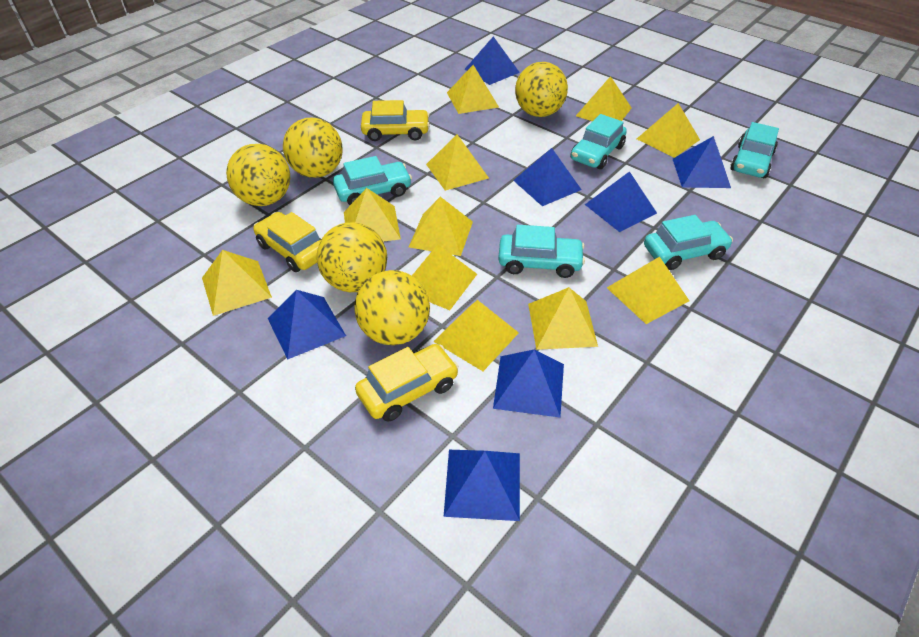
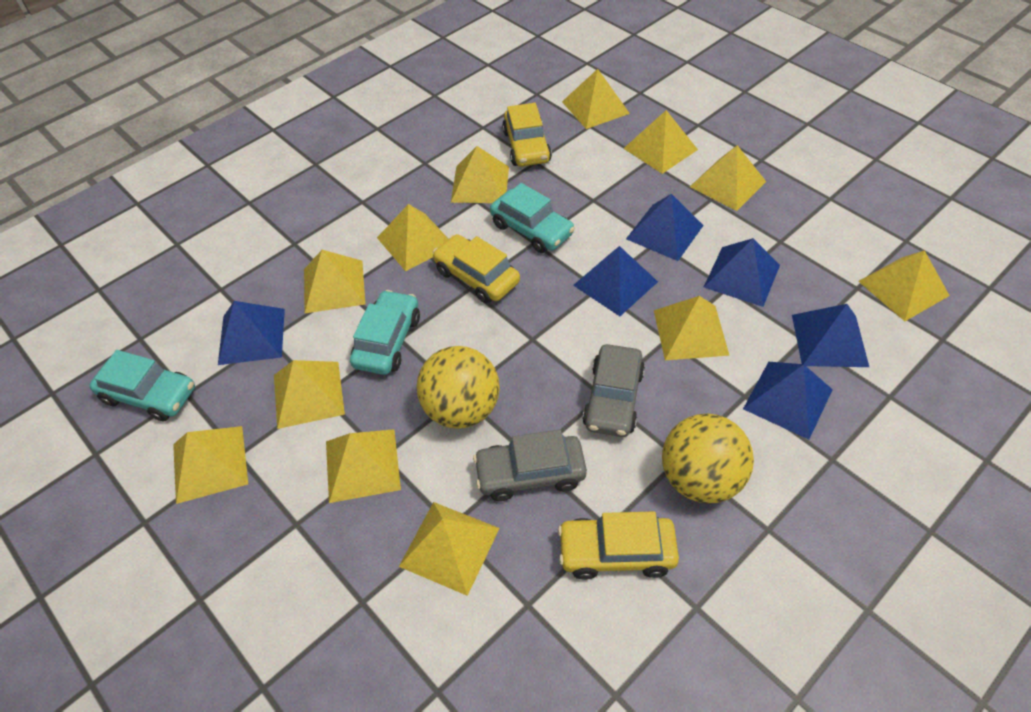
blue pyramid: [268,290,346,360] [444,450,520,521] [464,36,520,85] [493,349,564,418] [513,148,582,206] [585,171,657,232] [673,136,731,188] = 7 -> [218,301,285,365] [573,246,658,316] [626,194,704,261] [704,238,780,307] [743,362,833,440] [792,304,869,367] = 6
grey car: none = 0 -> [473,429,587,501] [582,344,645,437] = 2
turquoise car: [333,156,412,205] [498,225,585,278] [570,114,627,169] [644,215,733,270] [730,122,779,178] = 5 -> [89,350,195,422] [350,290,420,375] [490,183,575,253] = 3
yellow ball: [226,144,290,206] [283,118,343,178] [317,222,387,292] [354,270,430,345] [515,62,568,117] = 5 -> [416,346,500,429] [662,413,754,504] = 2
yellow pyramid: [202,250,272,316] [344,188,401,241] [409,197,473,256] [412,244,477,310] [426,135,489,191] [433,300,519,371] [447,65,499,114] [528,287,598,350] [576,76,631,121] [607,257,689,324] [637,103,700,158] = 11 -> [173,426,248,504] [274,360,345,429] [304,250,365,313] [326,429,401,503] [377,204,449,271] [399,502,500,596] [451,146,509,203] [562,69,630,129] [623,110,698,174] [654,296,730,360] [690,145,766,211] [858,250,950,321] = 12

